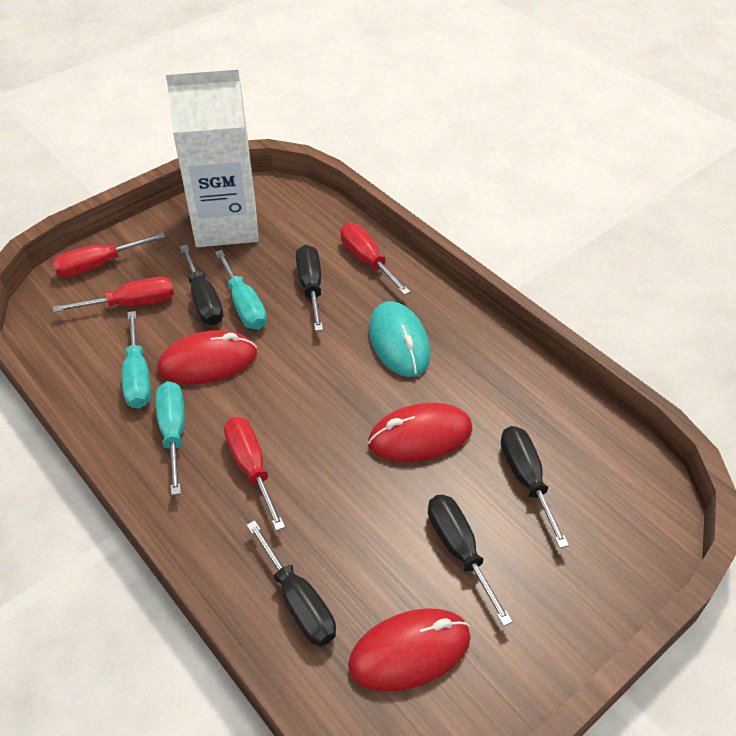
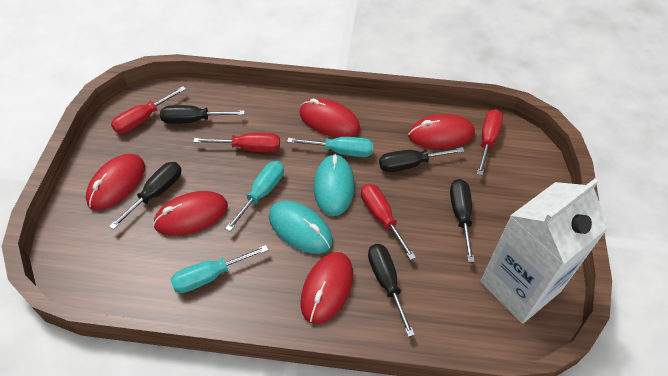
red mouse: [157,330,257,384] [348,608,471,692] [368,403,473,462] = 3 -> [86,154,145,210] [153,191,228,236] [299,98,360,138] [300,252,353,324] [408,114,475,149] = 5
turquoise mouse: [369,301,430,377] = 1 -> [269,201,333,254] [314,154,355,216] = 2

